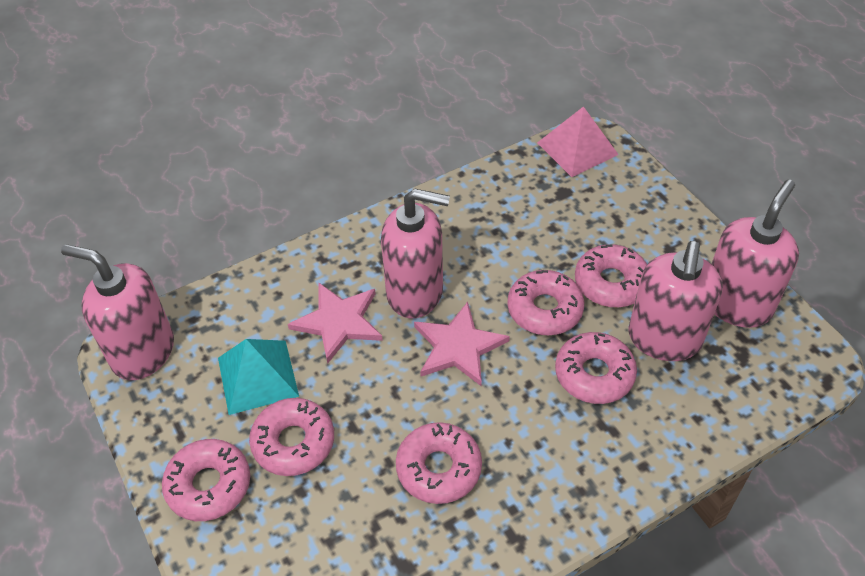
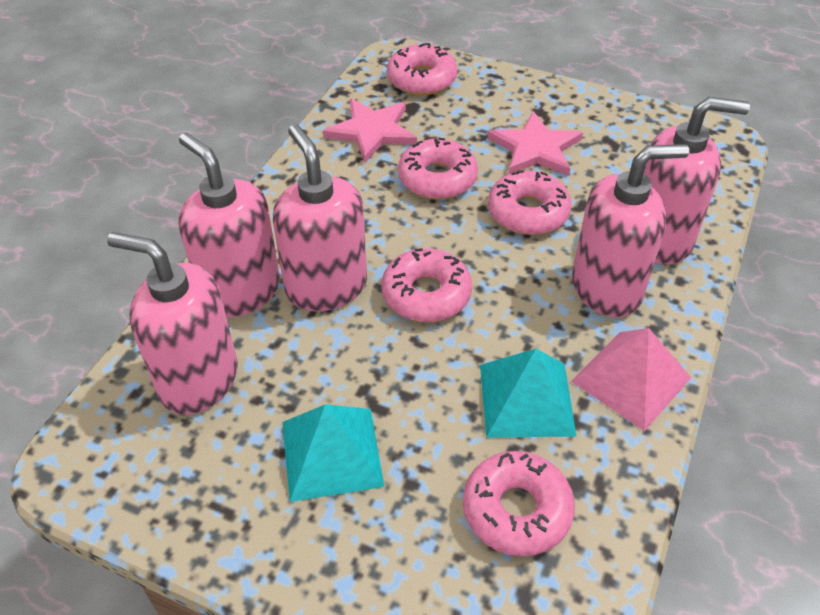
pink donut: [162,439,250,521] [249,398,334,476] [396,422,482,504] [507,270,584,335] [555,332,637,404] [575,244,647,307] = 6 -> [381,248,472,322] [387,43,457,95] [398,138,478,199] [463,451,575,556] [488,170,572,235] = 5
pink soap dispenser: [61,244,174,380] [381,189,450,318] [629,241,723,361] [712,180,799,328] = 4 -> [107,232,238,415] [178,133,280,317] [273,124,367,311] [572,144,689,317] [644,97,750,265] = 5
turquoise pyramid: [218,339,299,415] = 1 -> [282,404,384,502] [480,349,577,438] = 2

